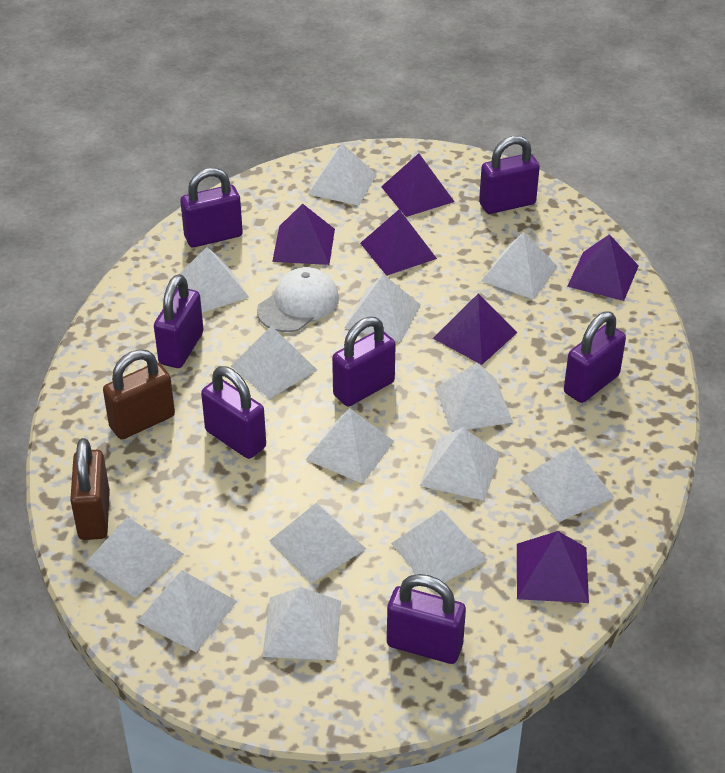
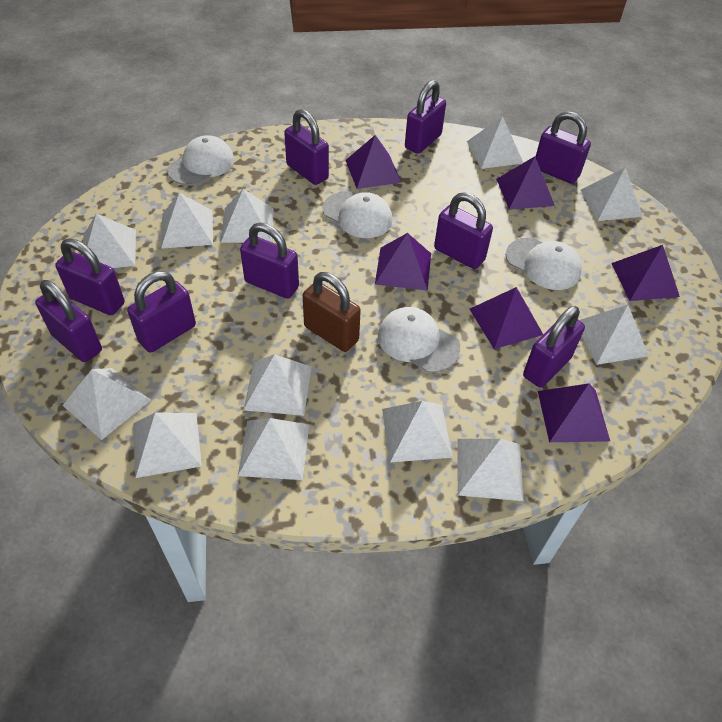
brown padlock: [70,438,110,540] [103,349,175,439] = 2 -> [303,272,361,352] = 1
purple padlock: [154,274,203,368] [180,168,243,247] [201,366,266,459] [332,317,396,407] [387,574,466,664] [479,136,540,214] [564,311,626,403] = 7 -> [35,280,102,362] [55,238,125,315] [127,271,196,353] [240,223,299,299] [284,109,329,185] [405,80,446,154] [434,192,493,269] [523,306,585,388] [536,111,591,184] = 9
white cap: [257,267,339,332] = 1 -> [167,135,234,186] [323,191,393,238] [378,307,460,373] [506,238,582,290] = 4
white pyramid: [85,517,184,598] [137,570,237,652] [177,247,249,313] [231,326,317,399] [262,587,341,661] [269,503,366,583] [305,408,394,484] [308,143,377,205] [345,274,421,342] [391,510,487,590] [420,427,500,501] [436,363,513,432] [481,232,558,300] [521,445,615,522] = 14 -> [62,368,151,440] [82,213,136,268] [133,412,202,478] [161,192,213,249] [221,189,274,243] [238,418,309,480] [243,354,312,416] [382,401,453,462] [458,439,524,501] [467,116,523,169] [579,305,649,365] [581,167,643,221] = 12

